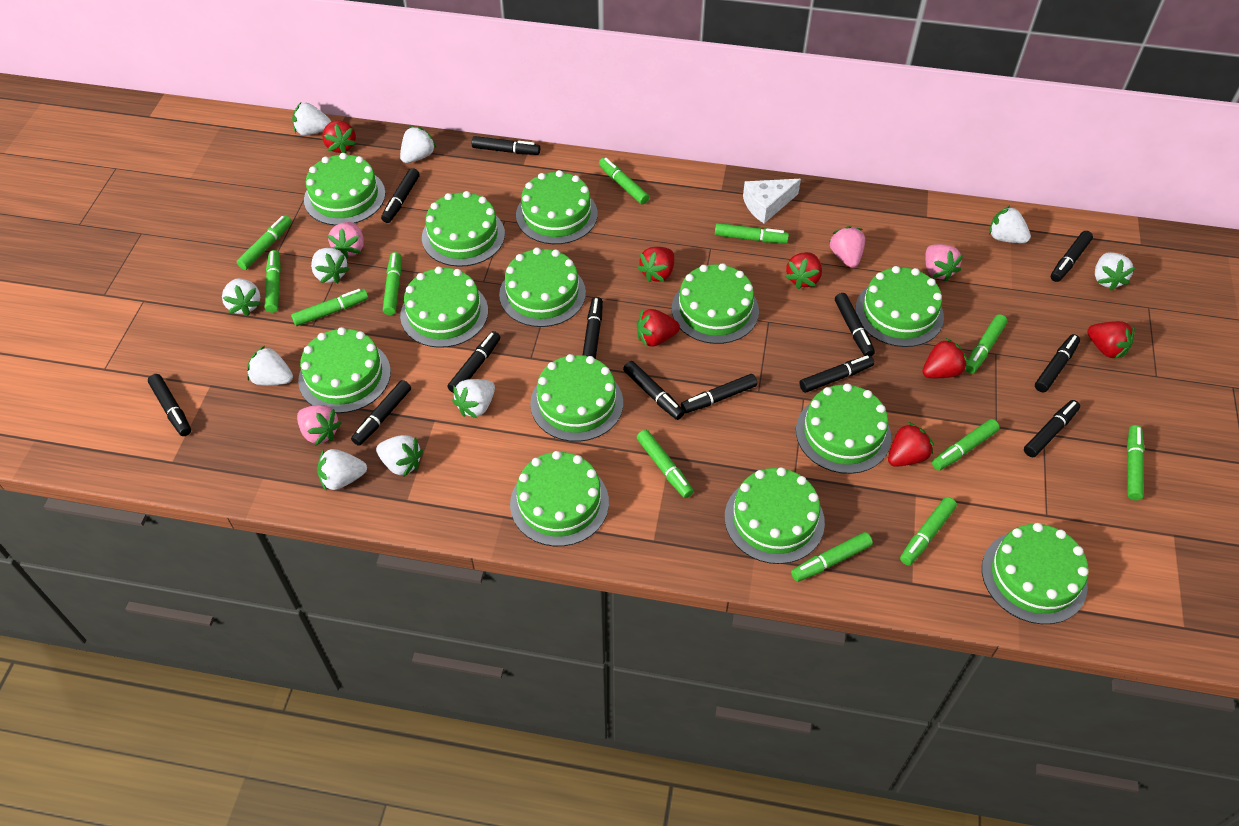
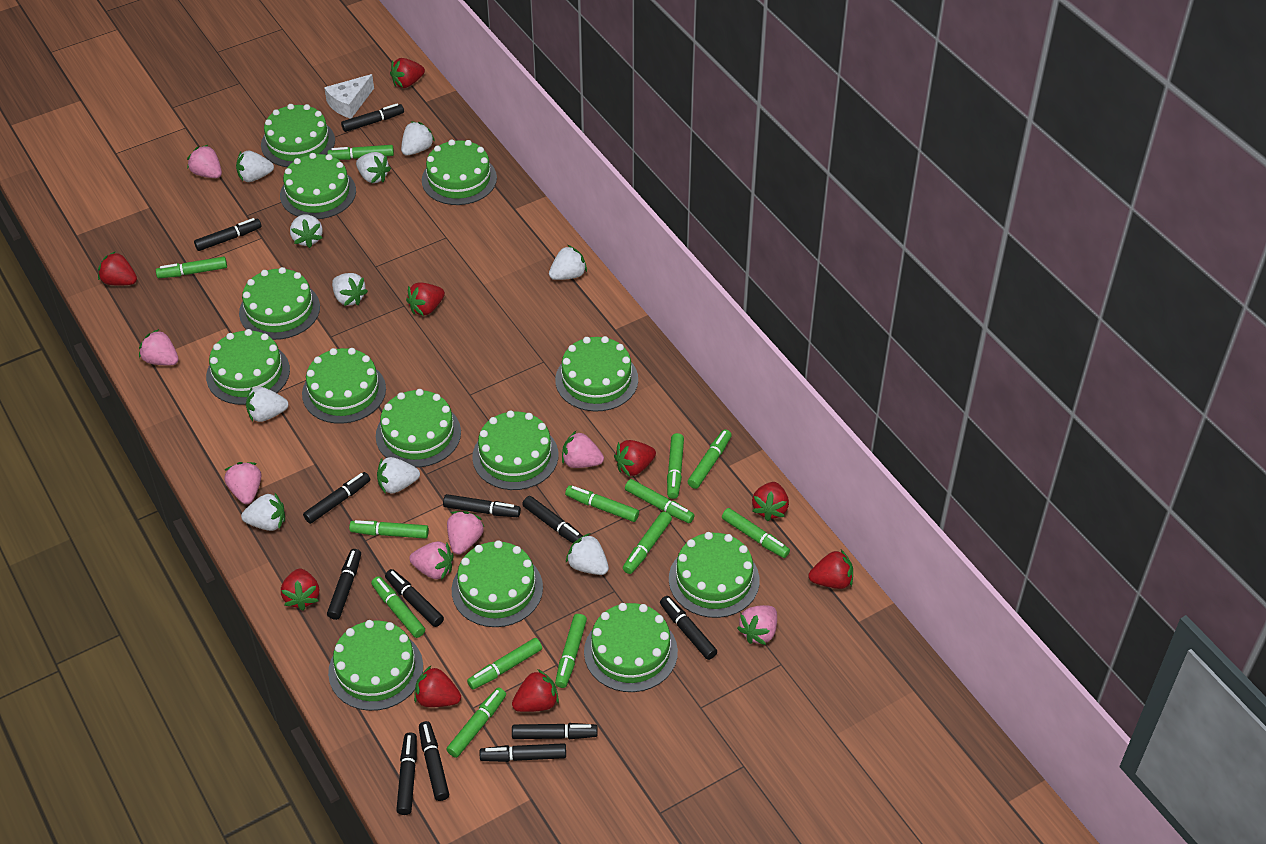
black marker: [148,374,191,436] [351,380,411,446] [381,168,420,223] [448,331,500,393] [472,136,540,155] [583,297,603,359] [623,361,684,420] [681,374,757,413] [799,355,874,393] [835,293,875,356] [1024,400,1080,457] [1035,334,1080,392] [1051,231,1093,282] = 13 -> [194,218,261,251] [303,472,370,524] [327,549,361,620] [341,104,404,132] [385,569,444,627] [396,733,417,815] [419,721,449,801] [443,494,521,517] [480,743,566,762] [512,723,598,739] [522,496,583,543] [660,596,717,660] = 12
green marker: [237,215,292,270] [265,250,281,313] [291,289,368,326] [383,252,401,315] [599,158,649,204] [637,430,694,498] [715,223,789,243] [791,532,873,582] [900,497,957,565] [932,419,1000,470] [967,314,1007,373] [1127,425,1145,500] = 12 -> [156,257,227,278] [327,145,394,160] [349,520,429,539] [371,576,425,638] [446,688,506,758] [467,638,542,690] [555,614,587,688] [565,485,639,522] [623,512,672,574] [625,479,695,523] [667,433,684,499] [688,429,732,489] [722,508,790,558] = 13
pink strawberry: [297,405,341,446] [328,222,364,259] [829,226,865,268] [925,244,963,281] = 4 -> [139,329,179,365] [187,145,222,178] [224,462,261,504] [409,541,454,580] [447,511,485,554] [562,431,604,468] [737,605,777,645] = 7
red strawberry: [322,120,357,153] [637,247,674,282] [637,309,680,347] [785,252,822,289] [888,422,934,467] [922,338,967,378] [1087,321,1135,359] = 7 -> [98,252,137,286] [281,569,319,611] [390,58,425,88] [406,282,445,316] [414,665,461,707] [512,669,559,712] [614,440,656,477] [752,482,789,521] [809,550,853,589] = 9

